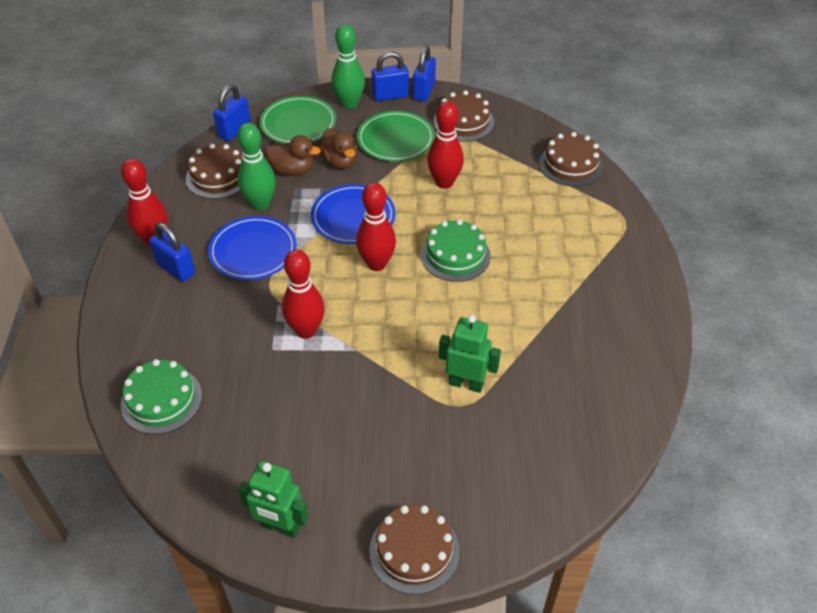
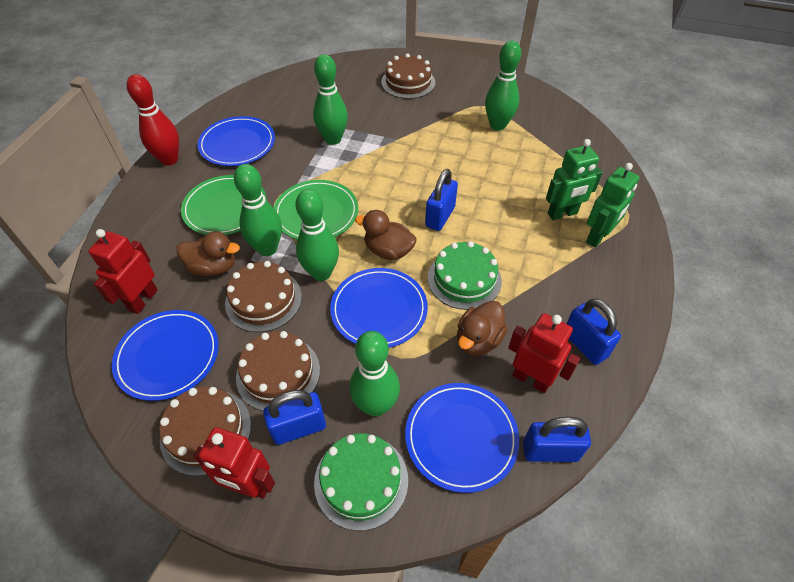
blue plate: [208,216,297,280] [311,184,396,244] = 2 -> [112,310,219,401] [198,116,275,166] [330,268,428,347] [405,383,519,493] = 4
brown duck: [265,135,321,176] [318,128,357,169] = 2 -> [177,231,240,276] [355,210,417,260] [457,301,508,356] = 3
green bowling pin: [237,123,276,211] [332,24,365,109] = 2 -> [234,164,282,256] [296,189,339,281] [313,54,348,145] [349,331,400,417] [485,41,521,131] = 5
red bowling pin: [121,159,168,247] [282,249,325,339] [356,182,396,271] [427,101,464,189] = 4 -> [127,74,179,166] = 1
red robot: none = 0 -> [88,229,158,314] [193,427,275,499] [508,313,580,393] = 3

